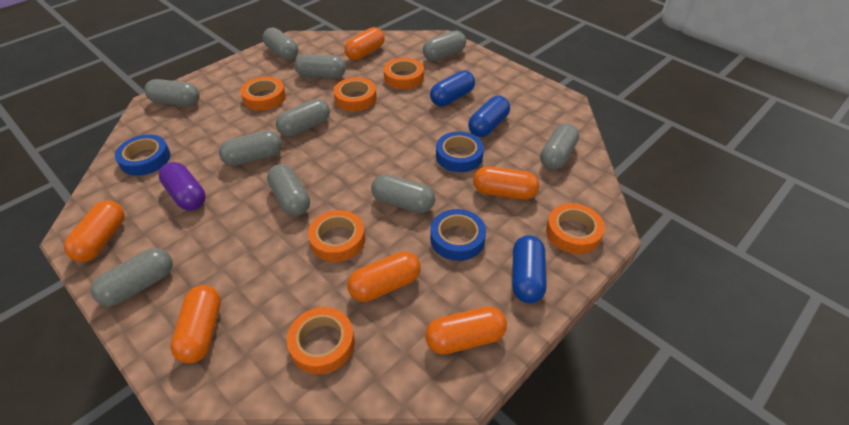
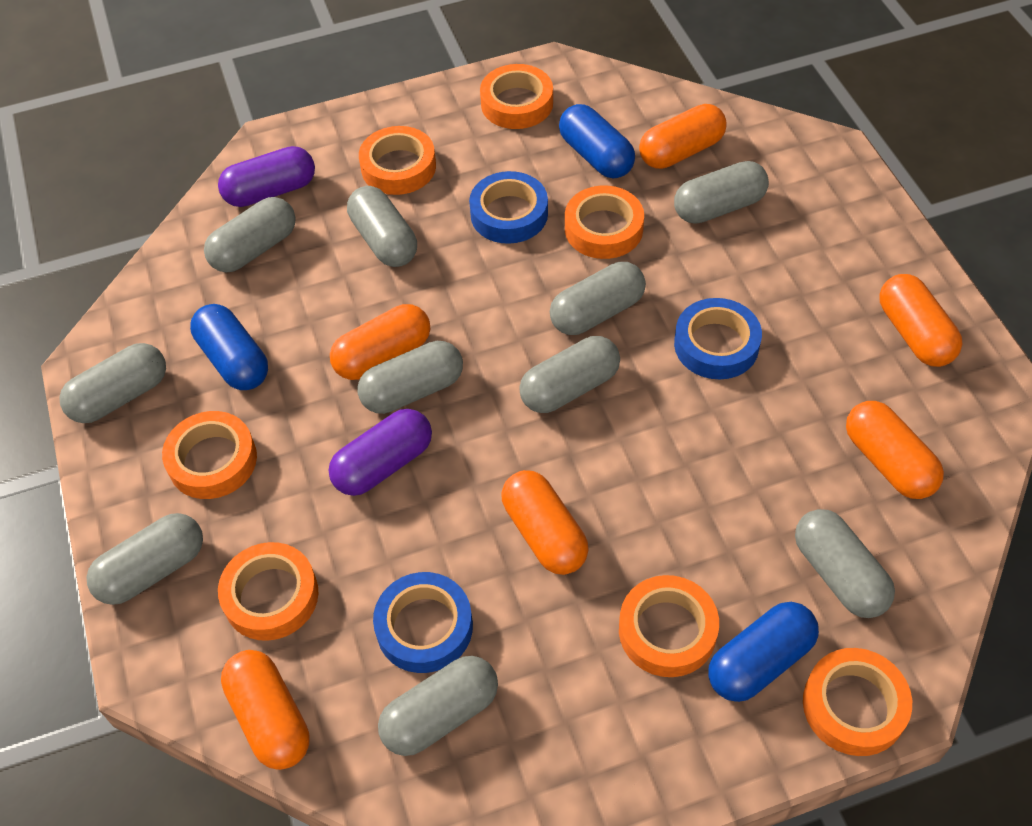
orange tape: [240,77,286,110] [287,307,355,374] [308,210,365,262] [333,77,377,111] [384,58,424,89] [546,203,605,254] = 6 -> [162,411,257,499] [218,542,319,641] [359,126,436,195] [480,64,553,129] [565,185,644,259] [619,575,719,677] [803,648,912,756] = 7
purple capsule: [159,162,206,211] = 1 -> [218,146,315,207] [328,409,432,496] = 2

